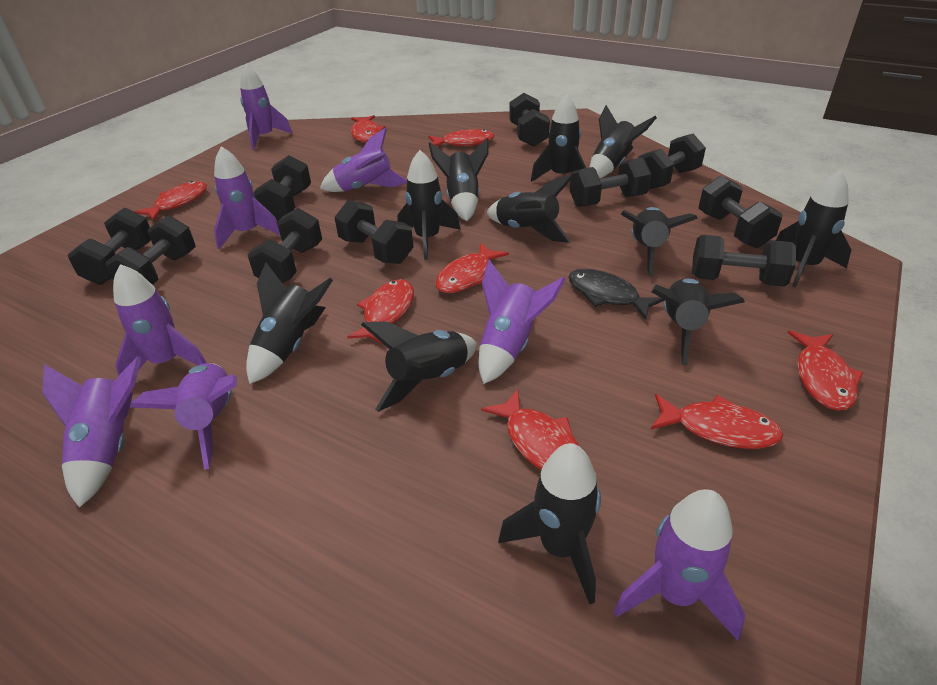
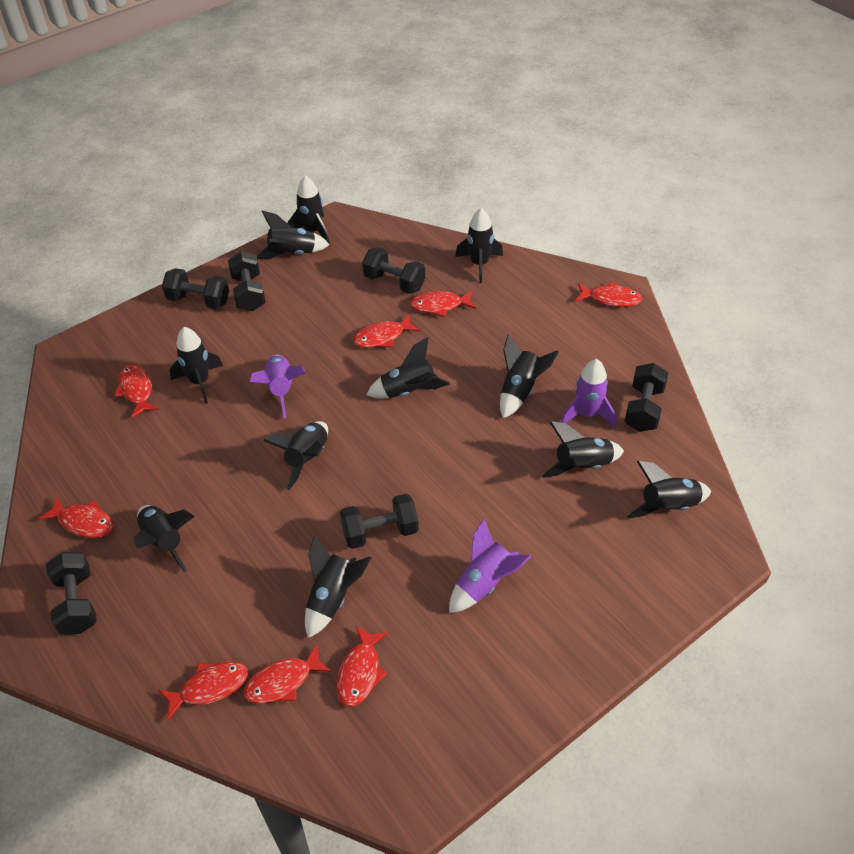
black dumbbell: [68,208,151,285] [106,216,196,285] [247,208,322,283] [254,155,311,222] [334,200,413,264] [509,93,550,147] [570,158,651,207] [638,133,706,189] [692,235,796,287] [698,175,783,248] = 10 -> [46,552,97,634] [162,268,229,309] [228,252,266,311] [340,494,419,549] [362,247,425,294] [625,363,668,432] = 6
black fish: [568,269,665,320] = 1 -> none = 0
purple rocket: [42,356,141,508] [113,264,206,375] [130,363,237,470] [214,146,280,250] [240,64,293,149] [320,128,407,192] [479,260,566,384] [614,489,746,640] = 8 -> [249,355,306,418] [449,518,531,613] [561,359,616,428] = 3

